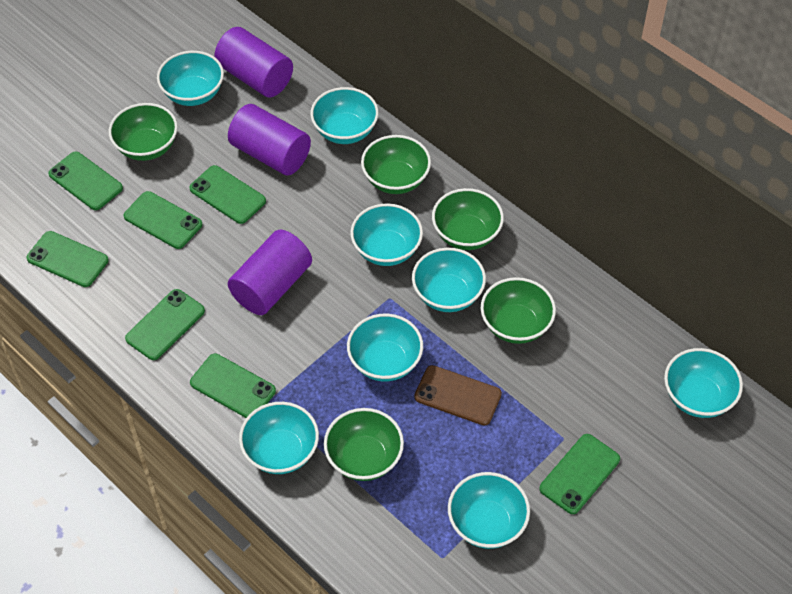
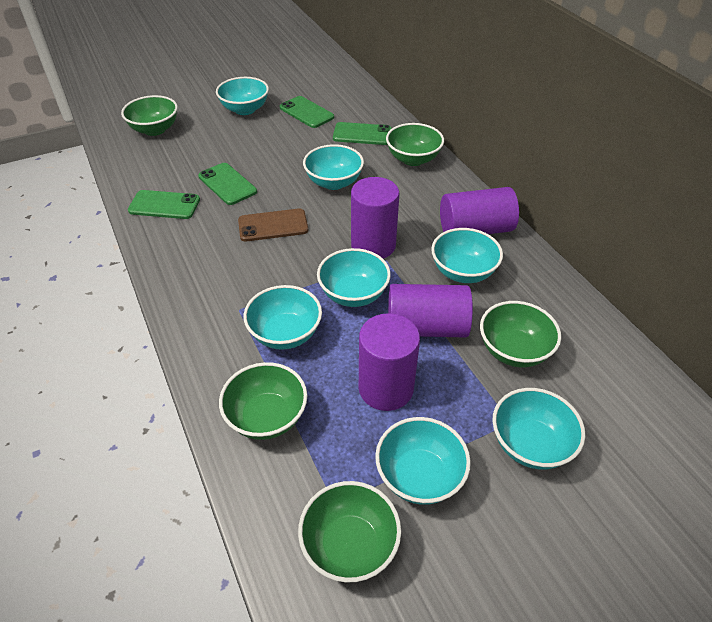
green phone: [27,231,109,287] [48,152,123,210] [124,191,202,249] [125,289,205,360] [189,165,266,224] [190,353,276,418] [539,434,620,514] = 7 -> [128,190,200,219] [198,163,257,205] [280,96,334,128] [333,122,392,145] = 4
purple cylinder: [214,27,293,97] [228,104,311,175] [228,230,312,315] = 3 -> [351,177,400,259] [359,313,420,411] [388,284,473,337] [440,187,519,234] = 4
turquoise bowl: [157,51,224,106] [239,402,319,474] [310,87,379,144] [347,314,423,381] [350,203,423,266] [412,248,486,312] [448,472,530,549] [664,348,743,418] = 8 -> [216,77,269,115] [243,285,322,350] [303,144,364,190] [317,248,391,307] [375,417,471,505] [431,228,503,283] [492,388,585,469] = 7

